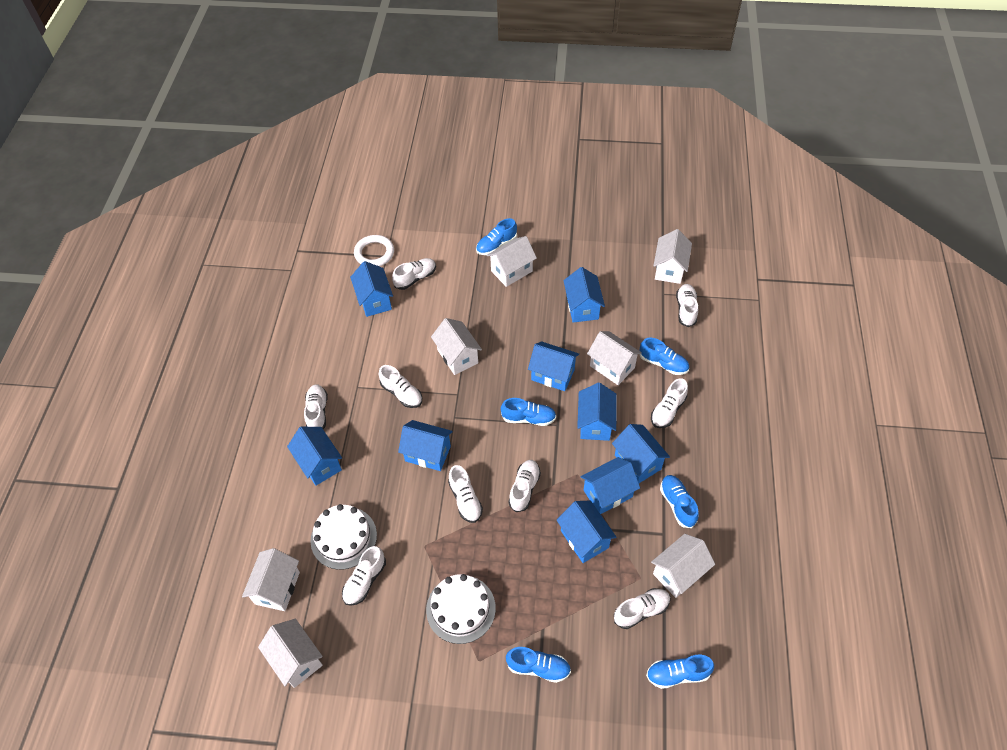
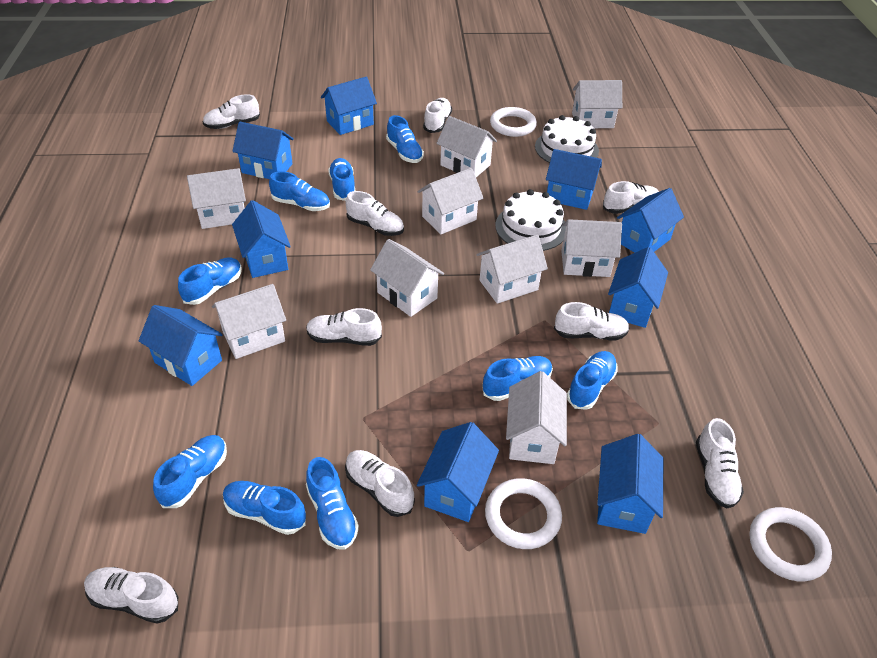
blue shoe: [476,218,517,255] [501,398,556,426] [506,647,571,683] [639,337,689,375] [646,655,714,689] [660,475,699,528] = 6 -> [153,435,227,508] [178,257,242,305] [223,481,306,535] [269,171,330,211] [306,457,359,550] [328,158,355,201] [386,115,424,163] [482,356,553,401] [567,351,618,410] = 9
white house: [242,548,300,611] [258,619,323,688] [431,318,482,375] [487,236,537,287] [587,331,642,385] [651,534,715,598] [653,229,692,284] = 7 -> [187,168,246,229] [212,284,286,359] [370,239,444,317] [418,168,483,234] [437,116,497,177] [476,235,548,304] [506,371,567,464] [561,219,622,277] [572,80,622,128] = 9
white ring: [354,235,394,266] = 1 -> [485,478,562,549] [490,107,537,137] [749,507,832,581] = 3

